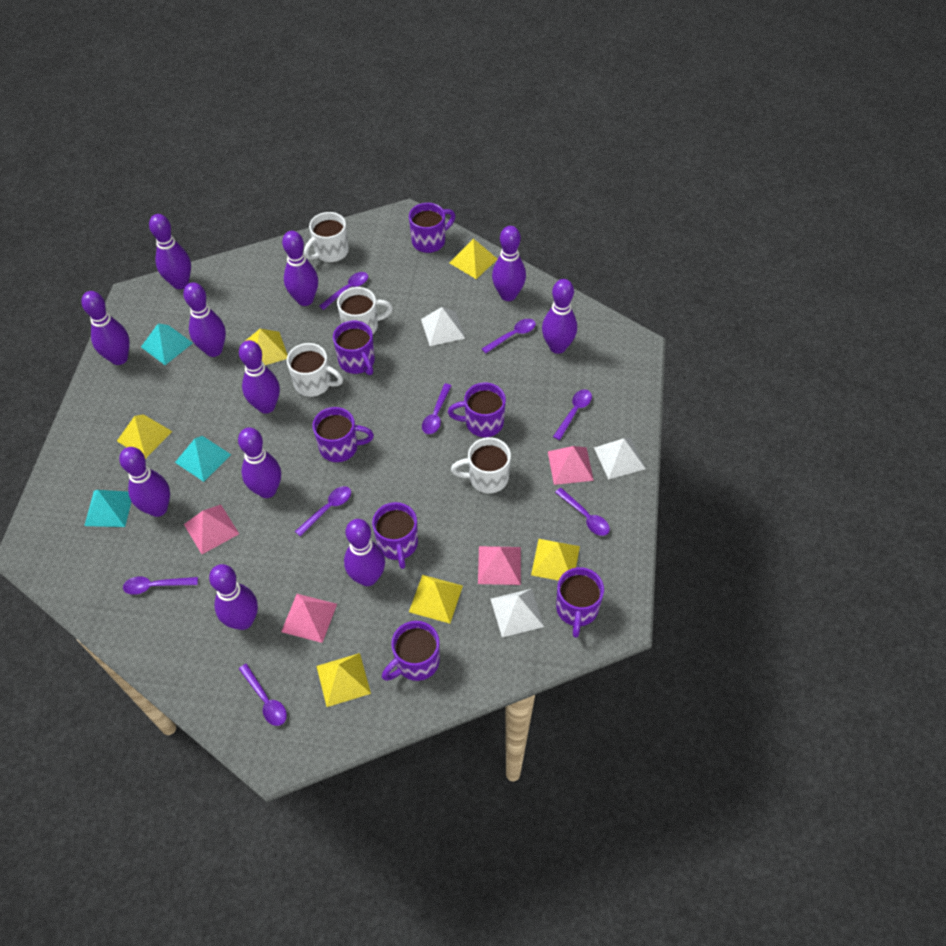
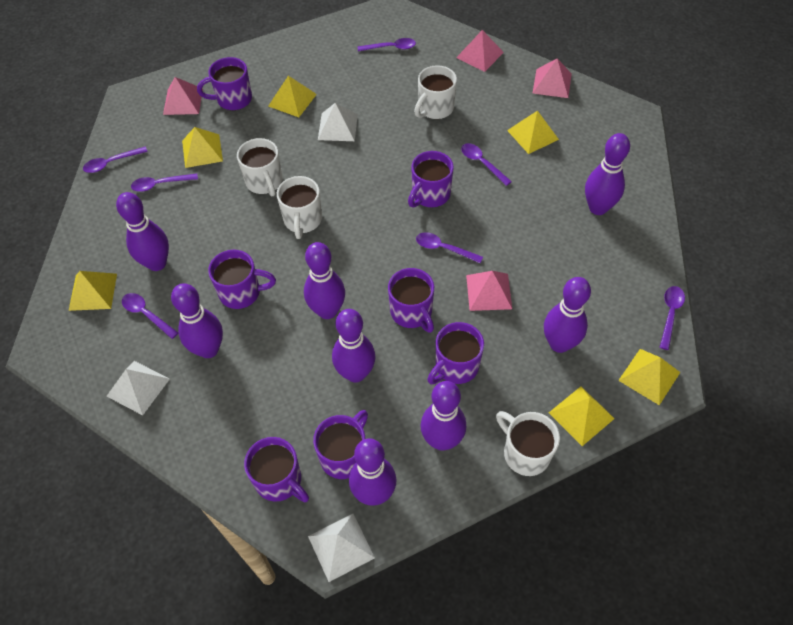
purple bowling pin: [81,291,130,365] [119,447,170,517] [149,214,191,289] [183,282,226,357] [209,564,258,630] [238,428,281,498] [239,340,280,414] [282,231,318,306] [344,519,385,586] [492,226,526,301] [542,279,577,354] = 11 -> [116,192,169,271] [171,283,223,358] [304,242,345,319] [332,309,376,383] [349,438,396,506] [421,381,466,451] [544,277,591,353] [585,133,630,215] = 8
purple spoon: [123,577,198,595] [239,664,287,726] [295,486,351,537] [319,272,368,310] [422,384,452,434] [482,319,536,354] [553,389,592,440] [555,488,610,536] = 8 -> [83,147,148,173] [122,293,178,339] [131,174,198,192] [358,38,416,52] [416,232,483,263] [461,143,512,186] [660,286,685,350] = 7
turquoise pyramid: [84,490,131,527] [141,323,193,365] [175,436,231,482] = 3 -> none = 0

